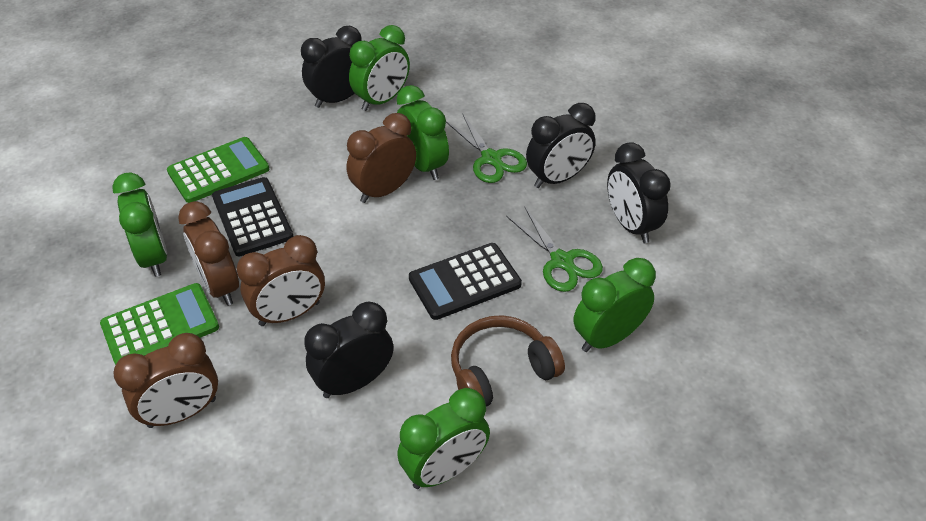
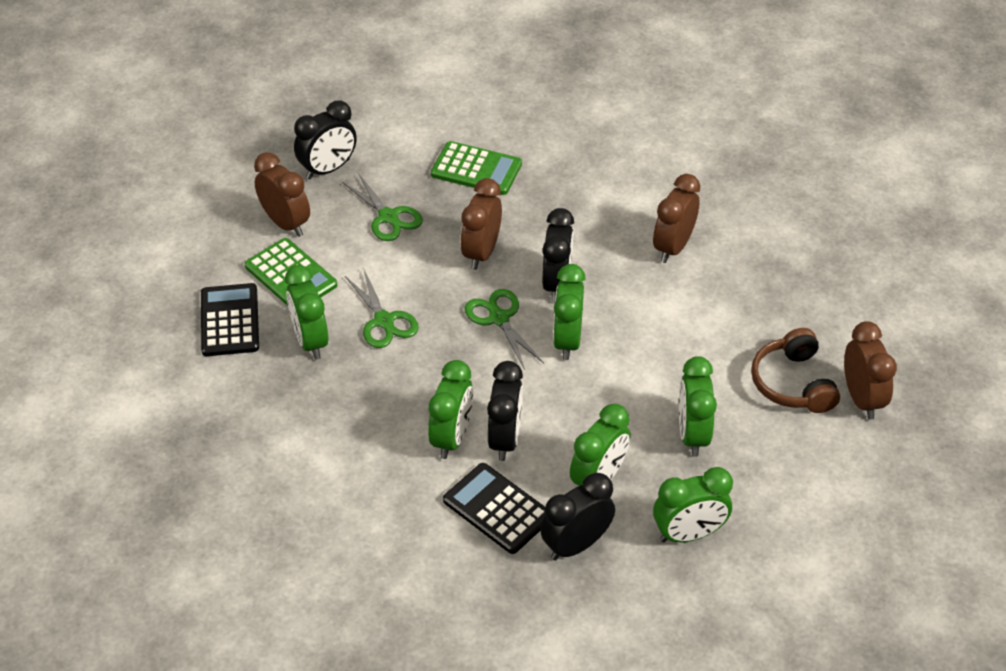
green clock: [112,172,167,277] [349,25,410,111] [397,85,449,180] [397,388,490,489] [573,258,656,352] = 5 -> [285,265,328,359] [428,360,473,459] [553,264,586,360] [570,404,630,486] [653,467,733,543] [679,356,717,457] = 6
green scissors: [446,113,527,183] [507,207,603,292] = 2 -> [342,173,423,241] [345,268,419,348] [464,289,544,370] = 3

